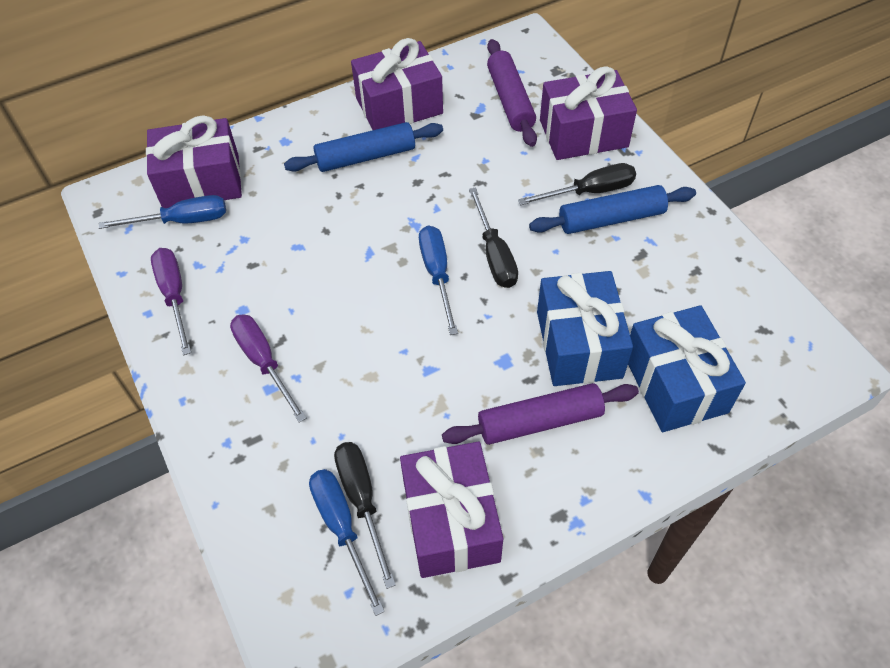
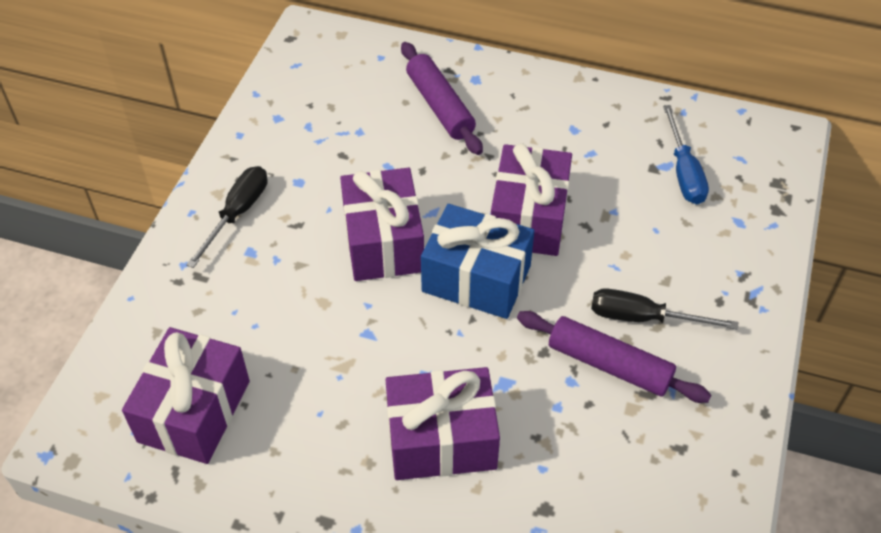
black screwdriver: [334,442,396,589] [469,187,518,288] [518,163,636,205] = 3 -> [186,166,268,268] [591,288,738,330] = 2
blue gift: [537,271,633,386] [628,305,746,432] = 2 -> [421,204,534,319] = 1
blue rolling pin: [284,122,443,172] [529,185,696,234] = 2 -> none = 0
blue screwdriver: [99,195,226,229] [309,469,385,616] [419,226,458,335] = 3 -> [663,105,709,204] = 1
purple screwdriver: [151,248,191,355] [230,314,307,423] = 2 -> none = 0

